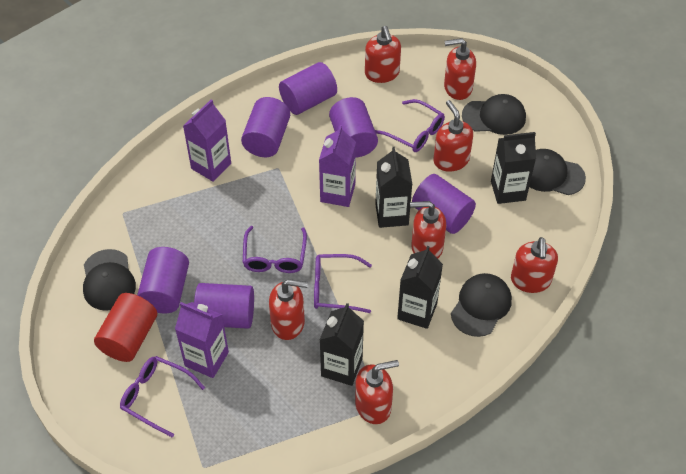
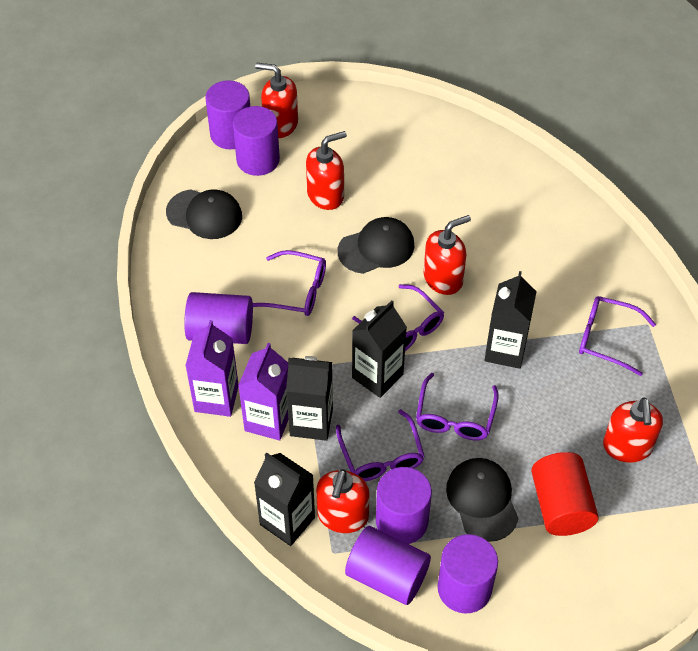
black cap: [83,249,136,311] [451,273,512,337] [462,94,526,135] [529,149,586,195] = 4 -> [166,189,242,239] [338,217,415,274] [446,458,519,542] = 3
purple carton: [175,302,229,378] [183,99,231,182] [319,125,356,207] = 3 -> [185,320,239,417] [238,343,289,441] = 2
purple glasses: [120,356,205,437] [243,226,307,273] [314,254,372,313] [375,99,445,152] = 4 -> [253,250,326,316] [336,409,425,481] [352,284,444,351] [416,373,499,440] [579,296,656,376] = 5
red soap dispenser: [269,279,308,340] [355,360,399,424] [365,26,401,83] [410,201,446,259] [434,100,473,172] [444,38,476,100] [511,237,558,293] = 7 -> [255,63,298,138] [306,131,347,210] [316,469,369,533] [424,215,471,295] [603,397,663,463] = 5

